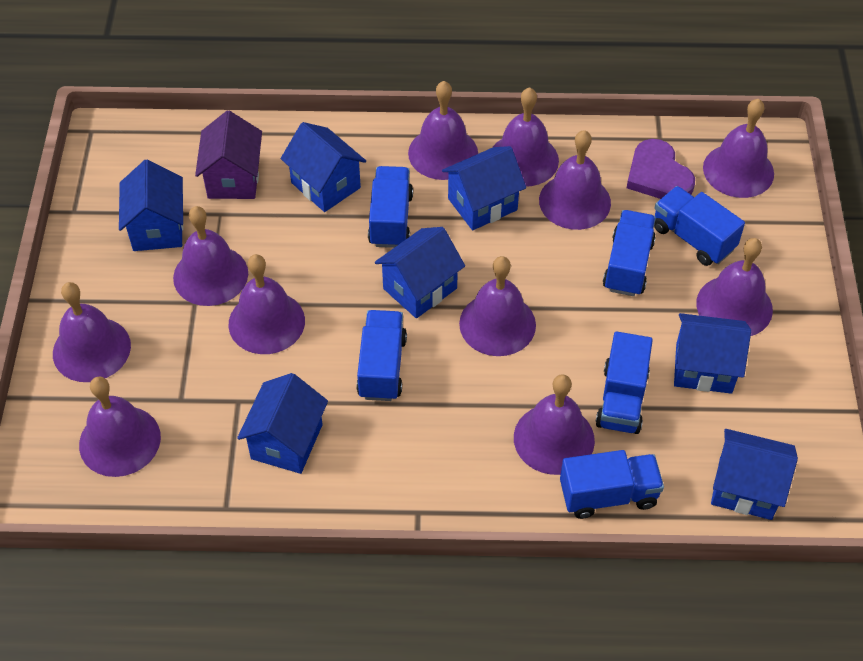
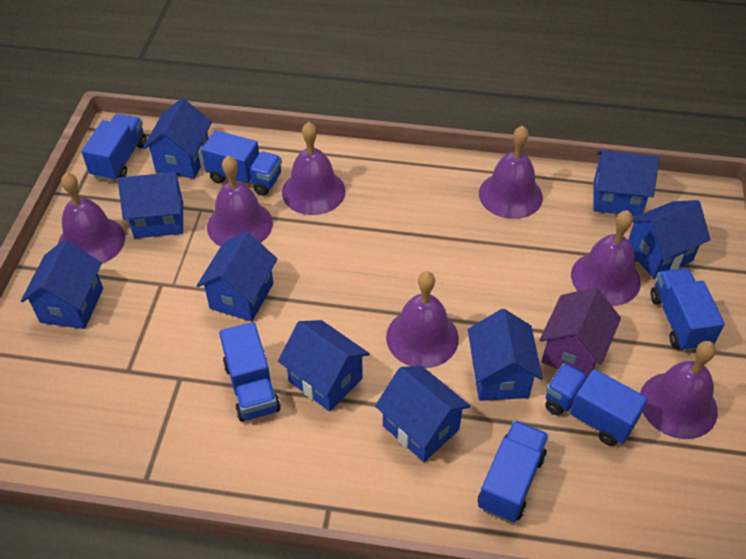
blue house: [119,160,183,251] [237,373,328,474] [281,122,366,212] [375,227,465,318] [442,146,526,230] [674,313,751,394] [711,429,798,520] = 7 -> [21,240,103,329] [118,172,183,238] [143,98,212,179] [197,231,278,322] [278,320,370,411] [375,366,471,462] [468,309,543,401] [593,150,660,216] [628,200,710,278] = 9
purple bell: [53,282,131,382] [79,376,161,477] [173,206,248,306] [228,254,305,354] [408,81,478,180] [459,256,536,356] [492,87,559,186] [514,374,595,475] [539,130,611,230] [696,238,773,336] [703,99,774,198] = 11 -> [58,173,125,264] [207,156,273,247] [282,122,346,215] [386,271,459,368] [479,125,543,219] [571,210,641,306] [640,341,718,439] = 7
purple heart: [627,139,695,199] = 1 -> none = 0

